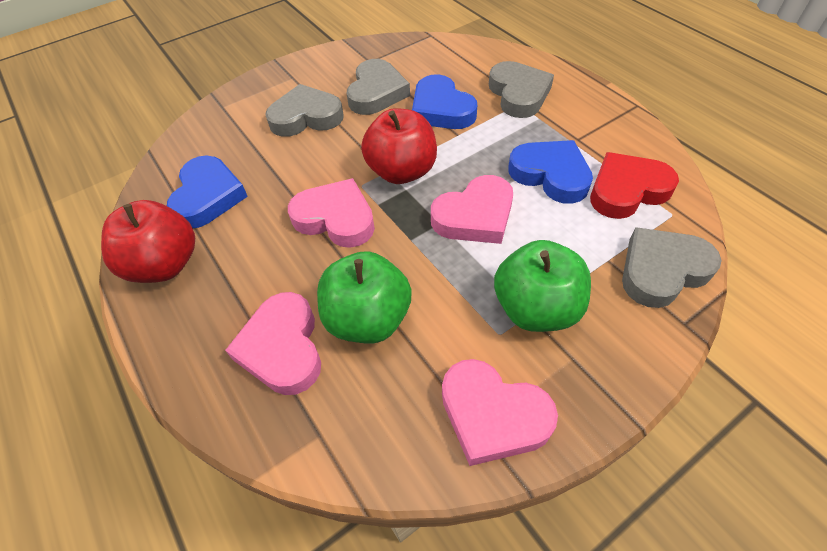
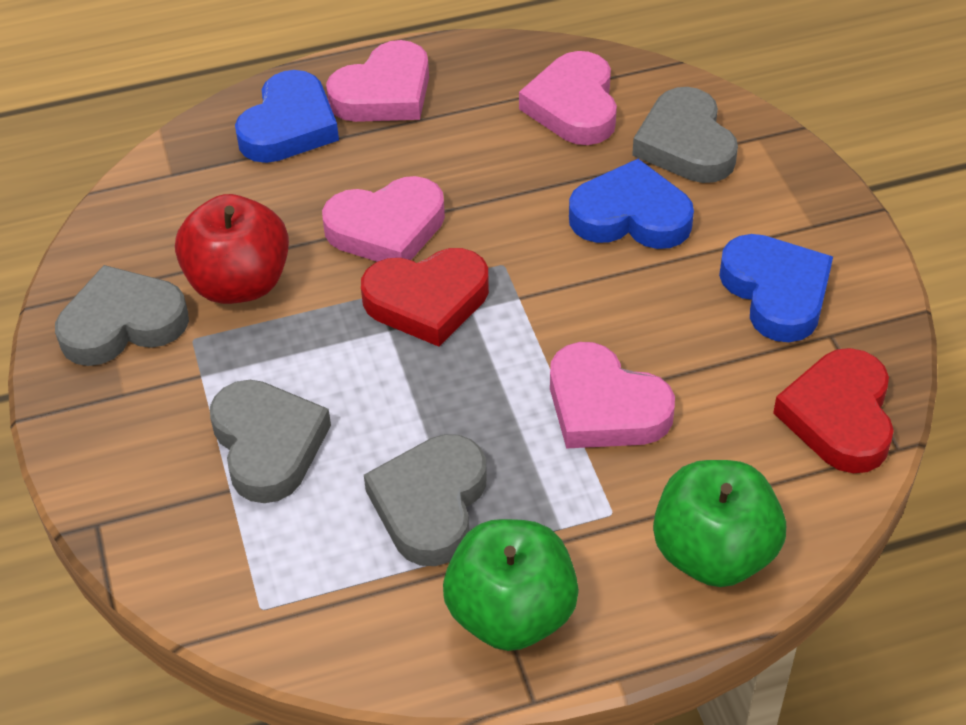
red apple: [101,200,195,283] [361,108,437,184] = 2 -> [175,194,289,304] = 1
red heart: [590,152,679,219] = 1 -> [361,248,489,347] [773,348,894,473] = 2

